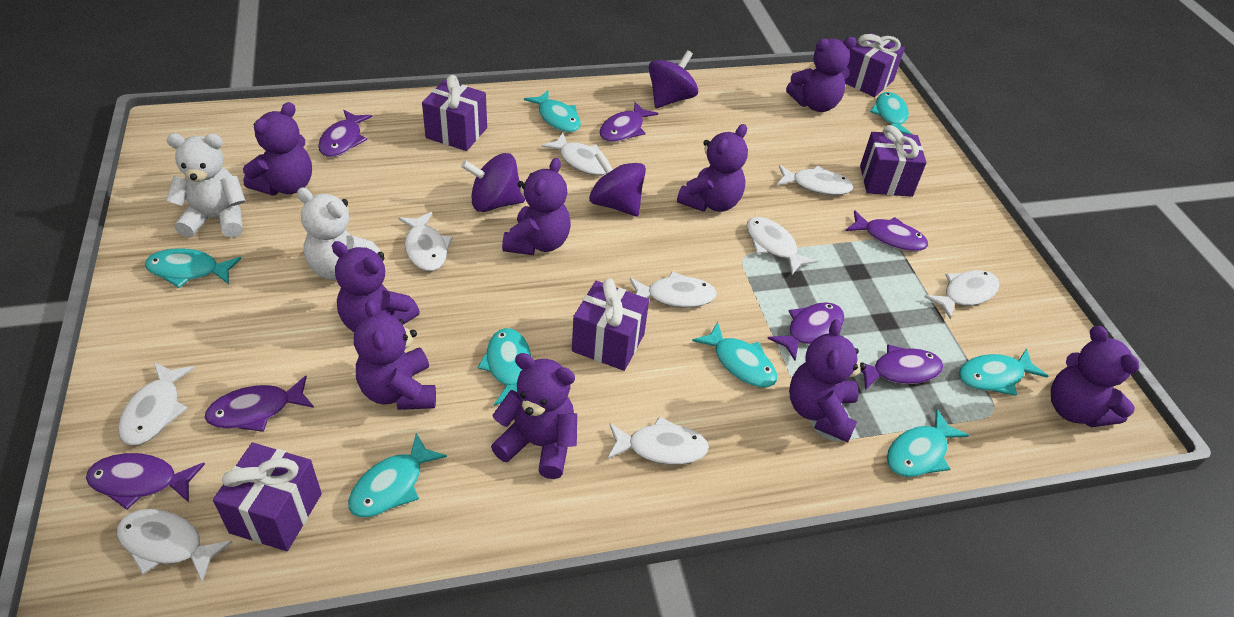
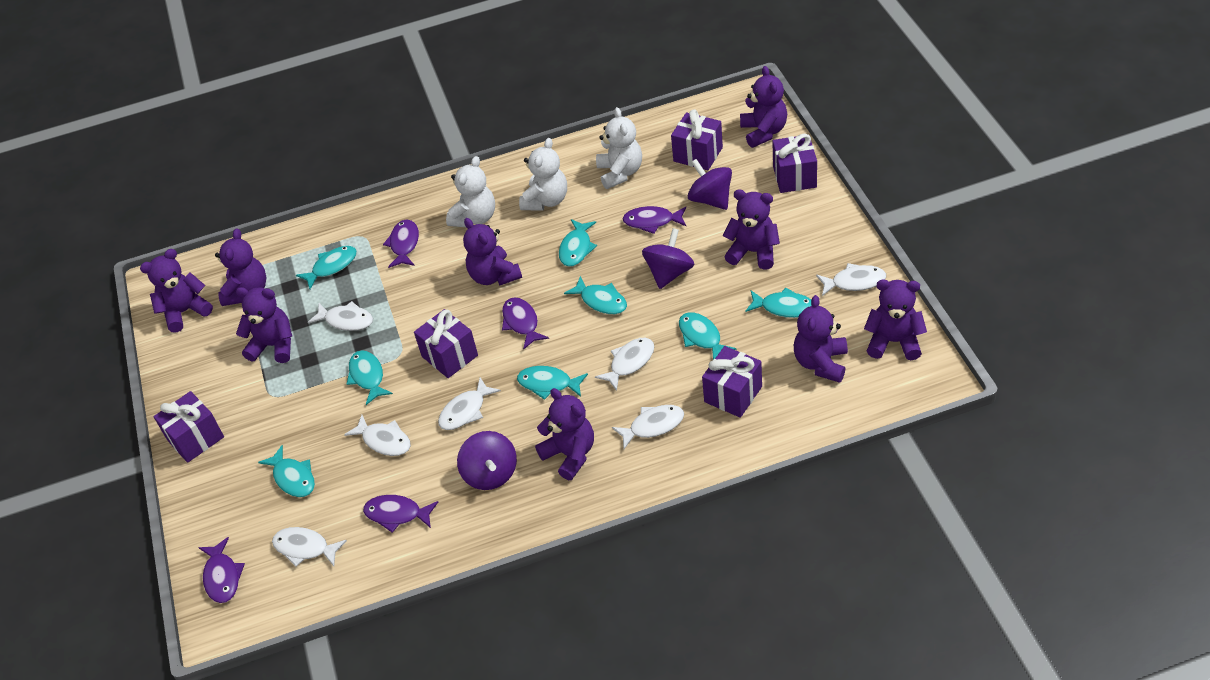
purple fish: [86,453,205,510] [204,376,314,432] [318,110,373,157] [599,102,658,142] [767,302,845,360] [846,210,928,251] [861,345,943,390] = 7 -> [198,537,245,603] [363,495,438,533] [383,220,419,268] [502,297,549,349] [623,206,686,234] = 5
white fish: [117,509,232,582] [118,362,195,445] [398,212,452,271] [541,133,608,175] [607,416,709,465] [630,271,717,308] [746,217,817,275] [776,165,854,195] [924,270,1000,320] = 9 -> [272,527,347,567] [308,301,373,331] [344,415,411,456] [438,378,501,430] [595,338,654,391] [612,405,684,449] [816,263,886,296] = 7
white teddy bear: [166,133,245,238] [297,188,381,280] = 2 -> [446,156,495,227] [519,138,567,210] [596,107,642,189] = 3

